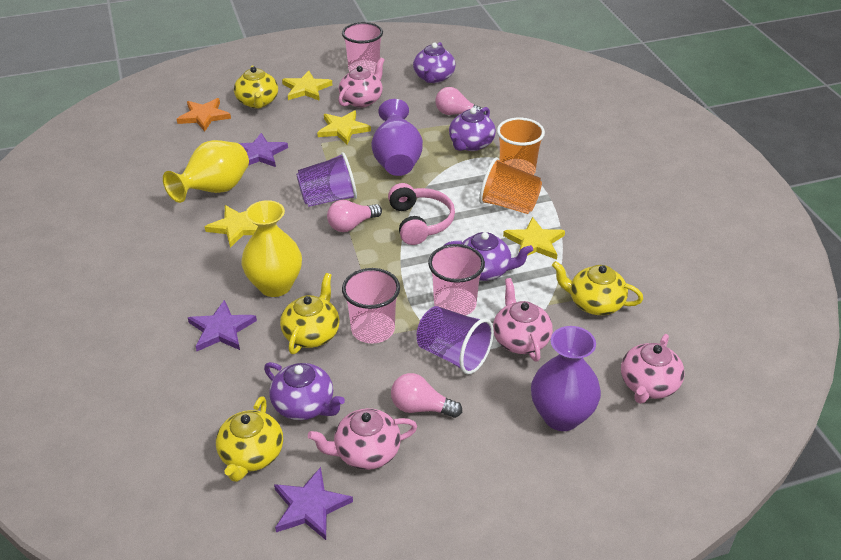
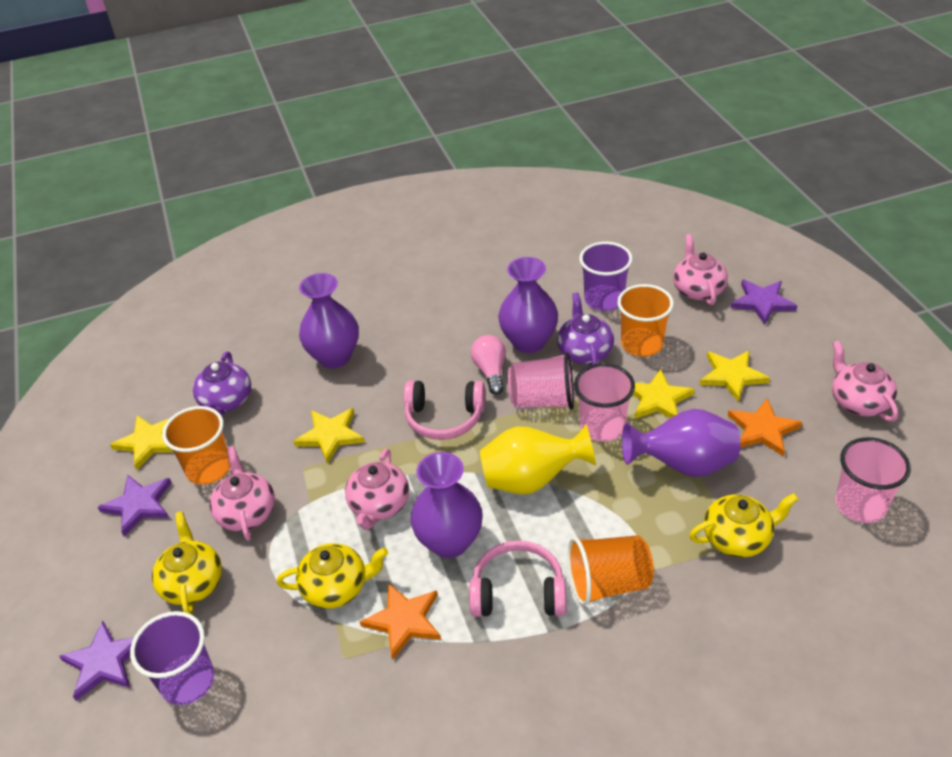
orange cup: [479,157,542,214] [497,118,545,175] = 2 -> [162,406,230,485] [568,535,654,606] [617,284,674,357] = 3
orange star: [177,98,231,132] = 1 -> [360,583,441,660] [728,398,802,457] = 2
pink headphones: [388,183,455,245] = 1 -> [404,380,485,440] [469,540,566,617] = 2
pink light bulb: [327,200,382,232] [391,373,462,418] [435,87,485,115] = 3 -> [471,335,506,395] = 1
purple teapot: [264,362,345,420] [413,42,456,83] [444,232,533,281] [449,107,496,151] = 4 -> [193,352,251,416] [557,293,614,366] = 2
purple vase: [371,99,423,176] [531,326,601,431] = 2 -> [299,273,359,368] [410,452,483,558] [498,257,558,353] [622,409,741,477] = 4
yellow teapot: [216,396,283,482] [234,65,278,108] [280,273,340,354] [552,261,643,315] = 4 -> [152,511,222,615] [277,543,388,609] [689,493,798,558] = 3
yellow vase: [163,140,249,203] [241,200,302,297] = 2 -> [480,425,596,494] = 1

